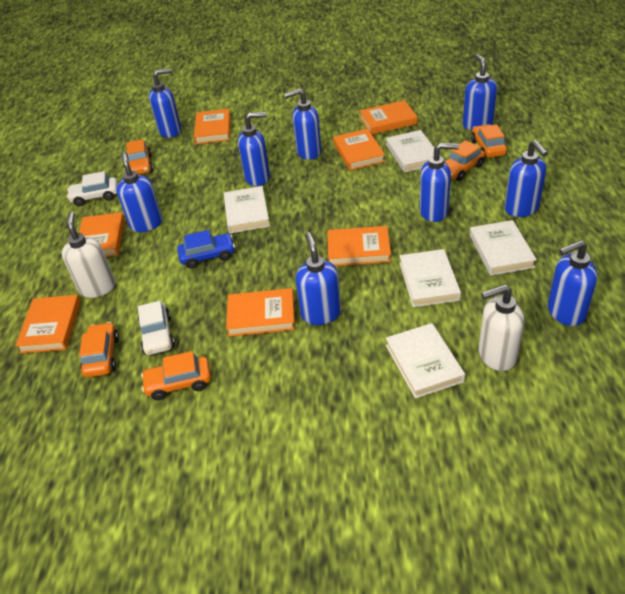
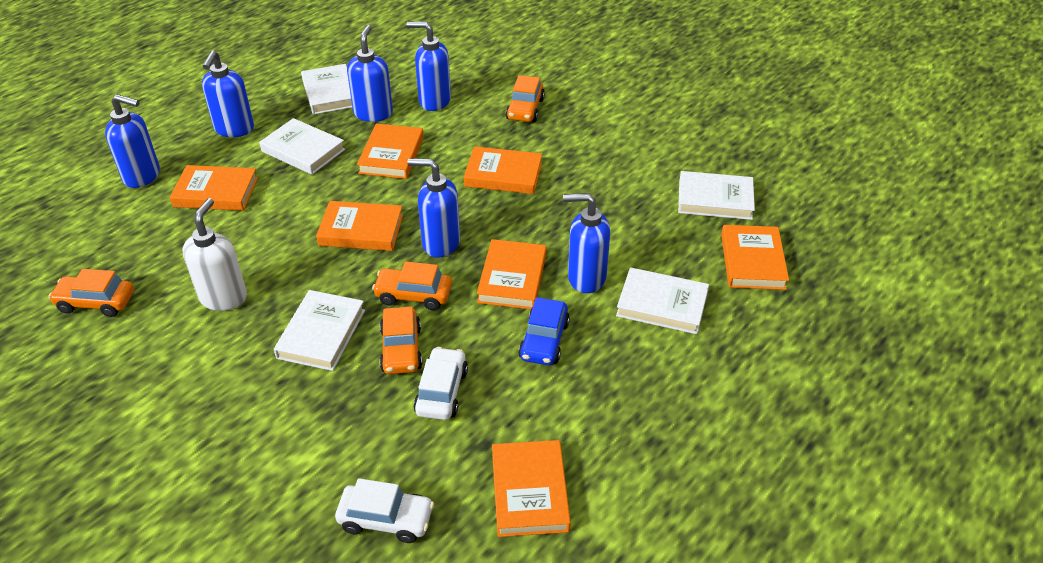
blue soap dispenser: [117,152,163,232] [149,68,181,138] [238,112,270,186] [284,88,321,160] [296,232,341,325] [419,143,459,222] [463,54,497,131] [504,140,548,217] [548,240,598,326] = 9 -> [105,94,160,188] [202,50,254,137] [347,25,393,122] [407,21,451,111] [407,158,460,258] [563,193,610,293] = 6
orange car: [79,322,119,378] [126,139,153,175] [141,351,211,400] [444,140,485,181] [471,124,507,158] = 5 -> [48,269,134,317] [372,261,452,310] [380,307,422,374] [506,75,545,122] = 4
white soap dispenser: [62,211,116,298] [478,284,524,371] = 2 -> [183,198,247,311] = 1

